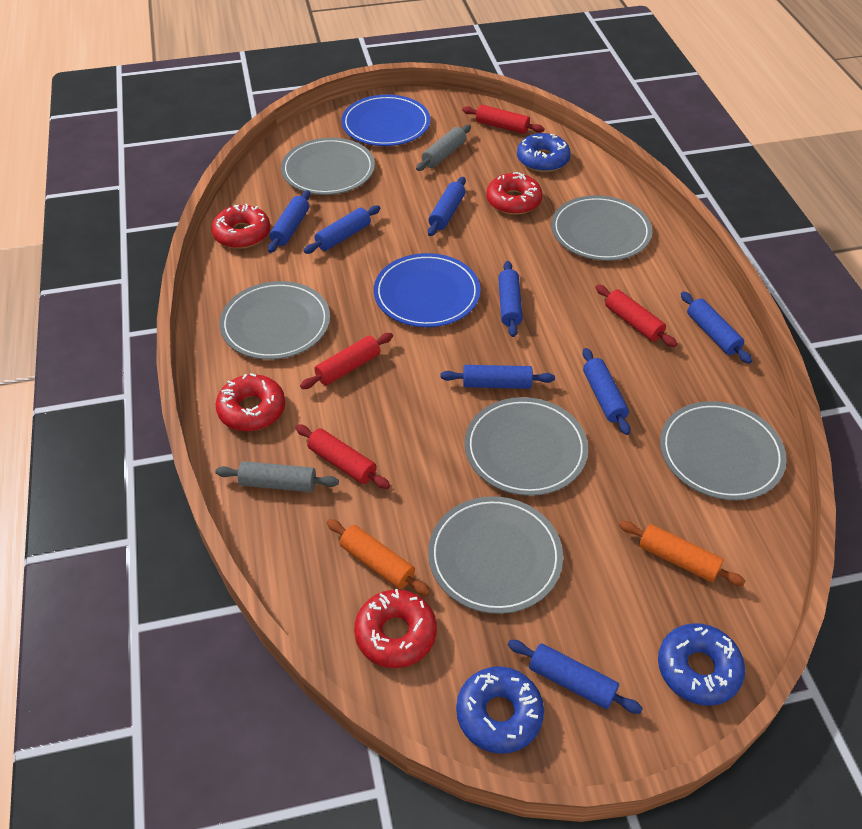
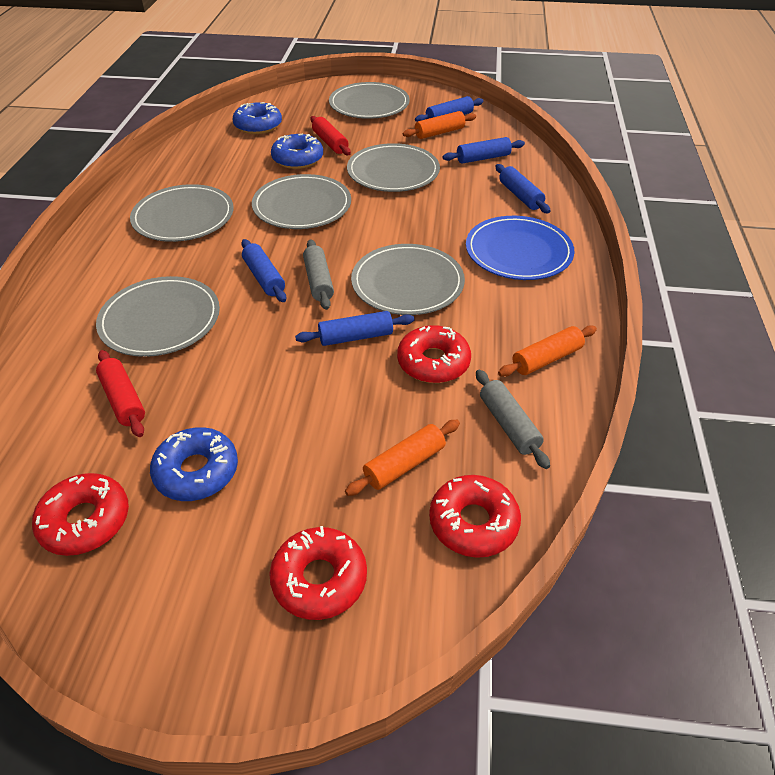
blue plate: [341,95,430,146] [374,253,481,327] = 2 -> [466,216,575,280] = 1
blue rolling pin: [268,190,310,253] [304,205,380,254] [428,177,466,236] [441,365,555,389] [498,261,523,337] [508,640,643,714] [582,348,630,435] [681,291,752,364] = 8 -> [241,239,286,302] [295,311,414,346] [415,96,483,122] [443,137,525,164] [495,164,551,213] = 5
orange rolling pin: [327,519,430,596] [619,521,746,586] = 2 -> [345,420,460,496] [403,111,476,139] [498,325,597,377] = 3
red rolling pin: [295,424,390,489] [300,333,393,389] [462,105,545,134] [595,285,677,347] = 4 -> [96,350,145,437] [310,116,351,155] = 2

